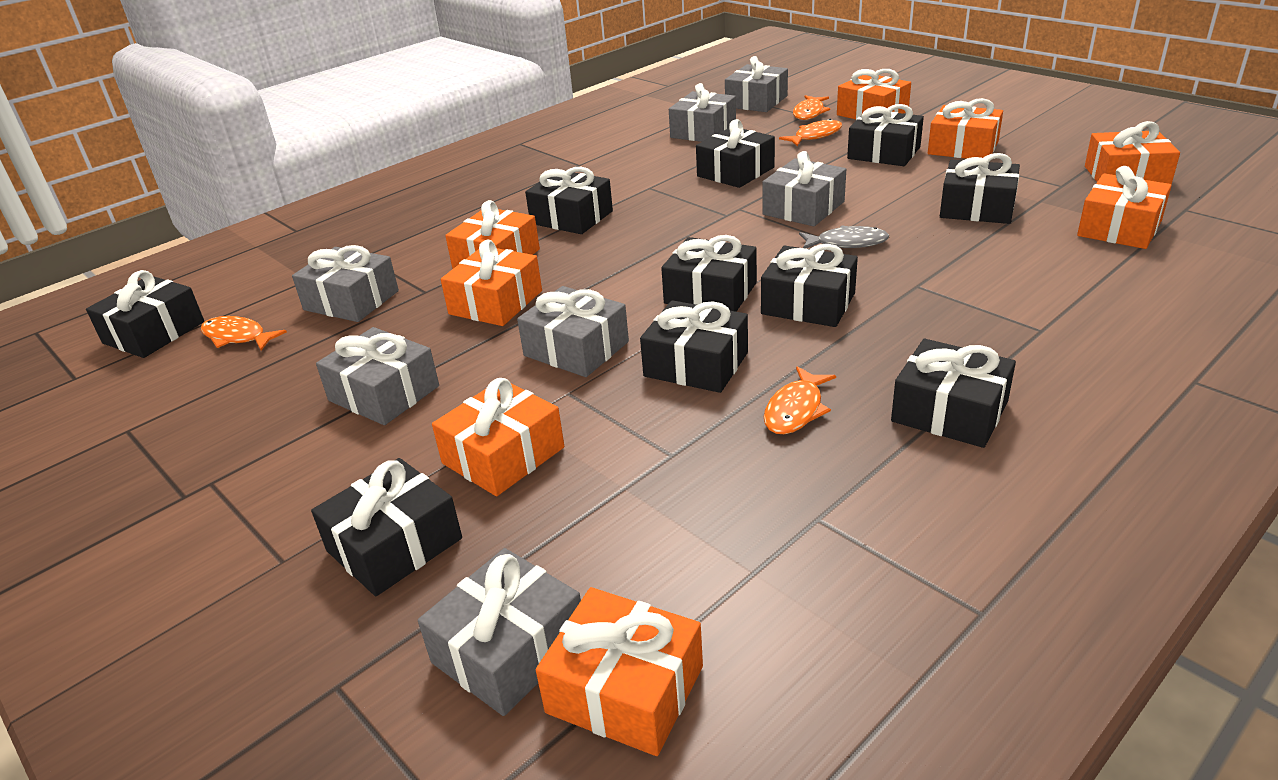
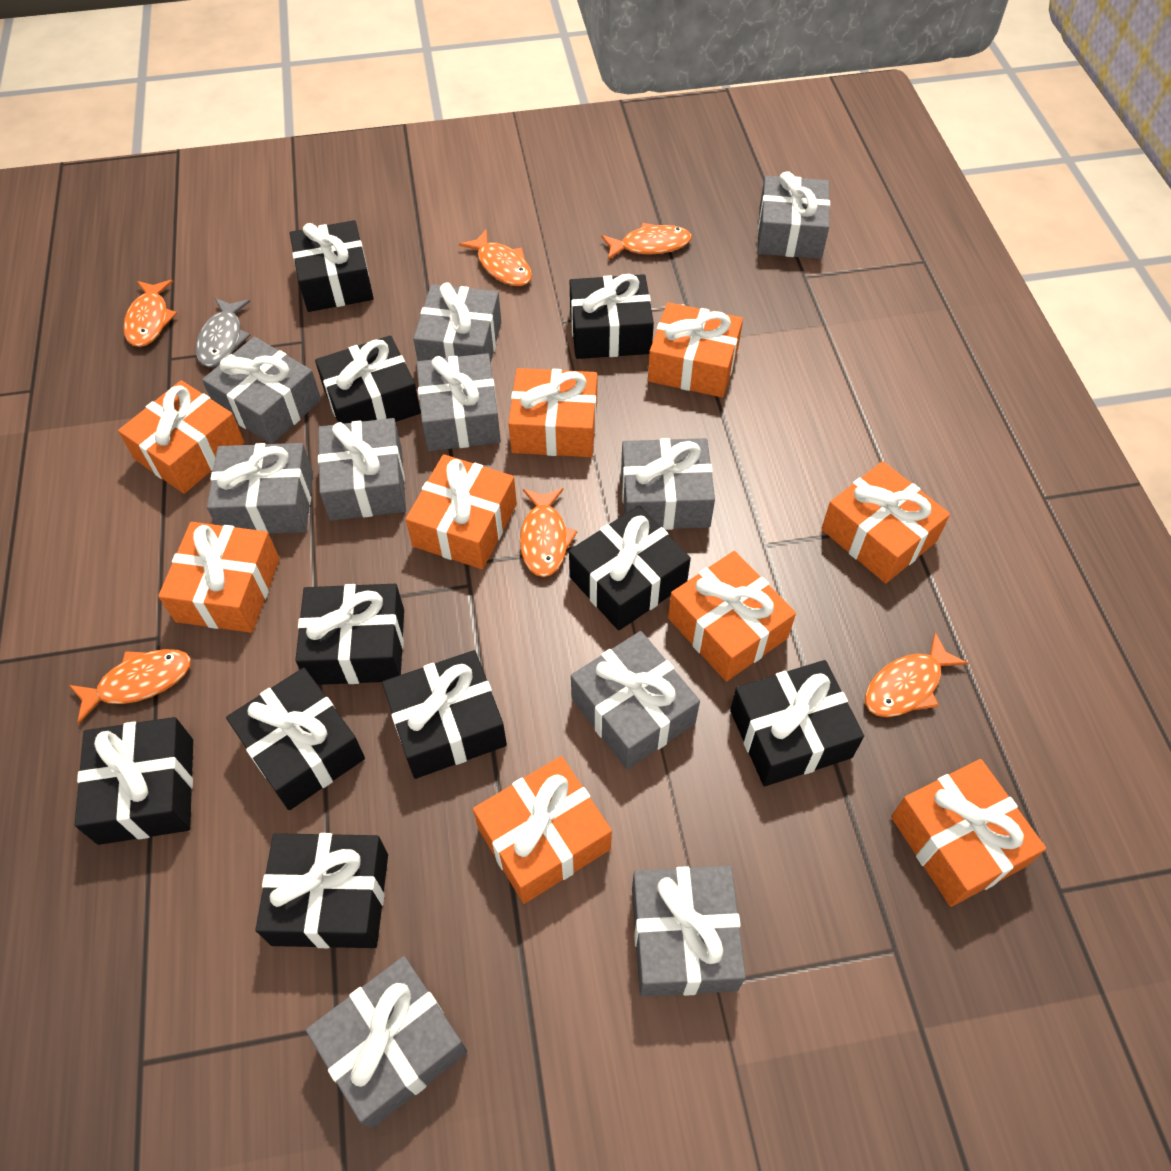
grey gift: [292,245,399,322] [316,327,439,425] [418,548,581,716] [517,286,629,377] [669,83,736,142] [725,56,788,112] [762,151,846,226] = 7 -> [202,337,321,444] [207,443,313,534] [306,956,467,1128] [318,418,406,521] [413,282,501,363] [416,353,501,451] [571,631,700,770] [621,438,715,530] [632,866,746,997] [757,172,830,259] = 10
orange fish: [201,316,287,351] [764,366,836,434] [779,119,842,146] [793,95,830,120] = 4 -> [69,649,191,724] [123,280,177,347] [459,230,532,286] [520,488,578,577] [601,223,692,260] [865,633,968,717] = 6
orange gift: [432,378,564,496] [441,239,542,326] [445,200,540,269] [536,587,703,756] [837,69,911,120] [928,98,1003,159] [1077,166,1172,249] [1085,121,1180,185] = 8 -> [118,380,244,494] [158,522,280,633] [406,454,517,569] [473,756,612,904] [508,368,597,457] [648,302,743,397] [668,551,796,682] [821,461,950,583] [891,759,1046,907] = 9

